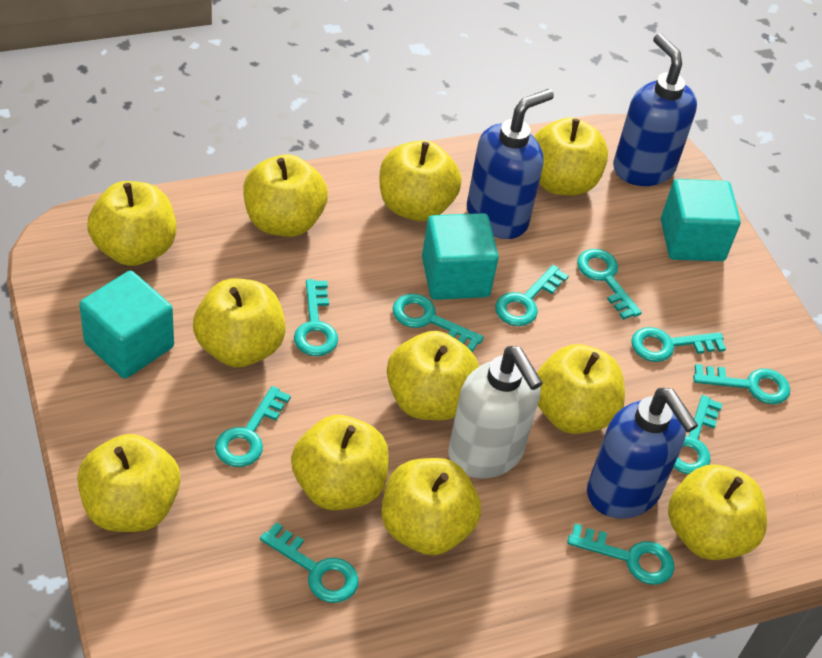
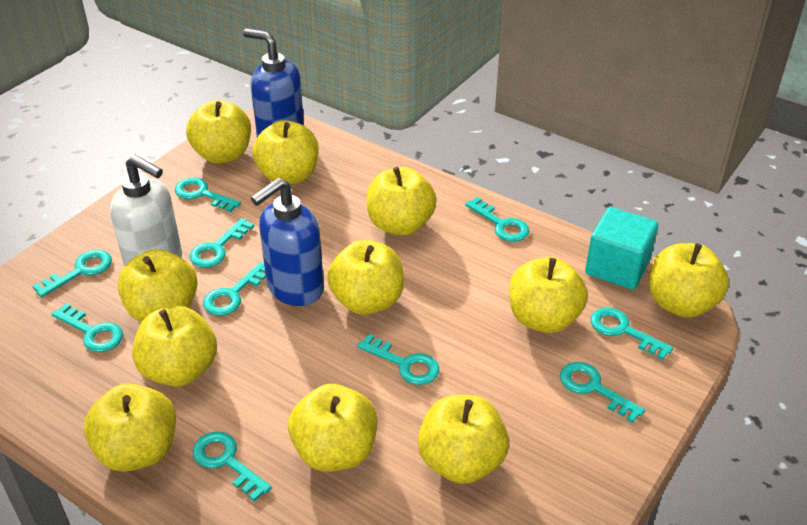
blue soap dispenser: [467,89,554,239] [587,388,698,519] [613,33,697,186] = 3 -> [243,28,304,137] [251,178,324,306] = 2
turquoise cube: [79,271,174,379] [422,213,499,300] [661,179,741,261] = 3 -> [585,207,658,290] = 1

